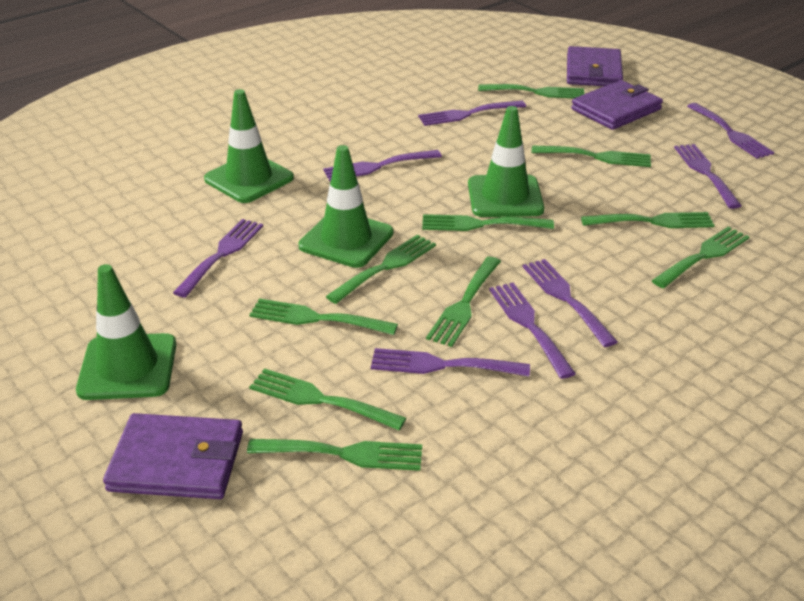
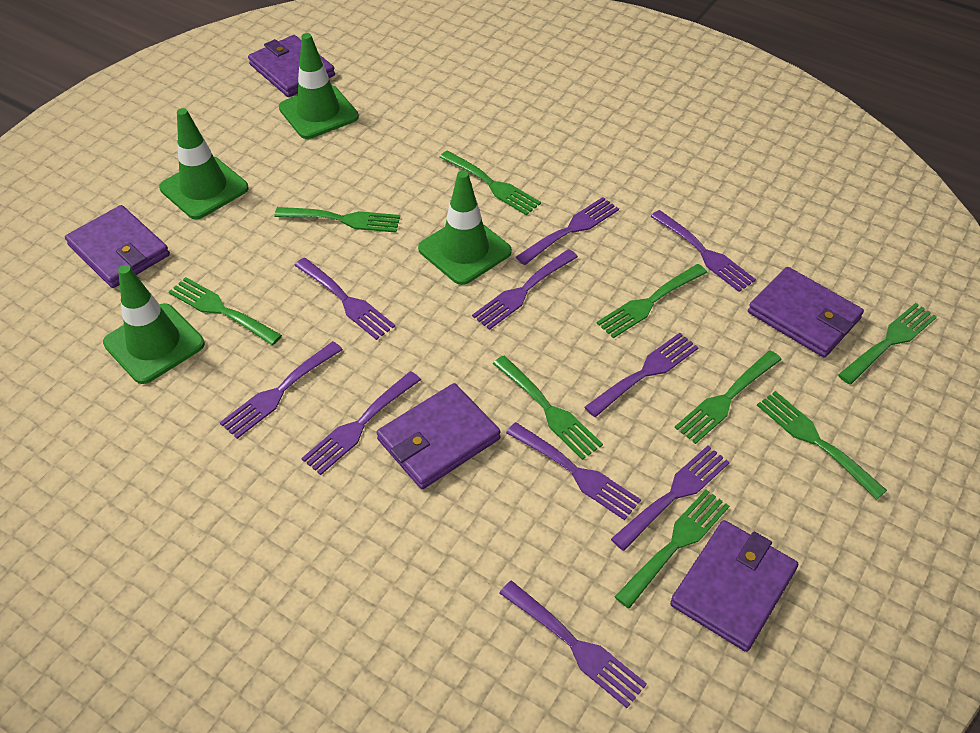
green fork: [247,439,422,471] [249,298,398,335] [249,368,406,431] [325,234,436,304] [422,214,554,231] [426,257,501,347] [478,84,585,98] [531,145,651,167] [581,212,715,228] [651,226,749,288] = 10 -> [169,277,282,345] [274,207,400,233] [439,150,541,215] [493,356,603,460] [597,264,707,338] [615,490,729,609] [675,350,782,444] [757,391,887,500] [838,303,937,384] = 9
purple fork: [173,219,263,298] [323,150,442,181] [371,348,530,377] [418,101,526,126] [489,283,576,379] [523,259,618,347] [674,144,742,209] [687,103,775,159] = 8 -> [220,341,343,439] [294,258,395,340] [301,371,421,475] [472,249,578,330] [499,581,647,708] [506,422,641,520] [516,197,619,265] [584,333,699,417] [611,446,730,551] [650,210,756,292] = 10
purple wallet: [103,413,243,499] [567,46,623,86] [571,80,663,130] = 3 -> [65,205,170,288] [248,35,335,97] [376,383,501,489] [670,520,798,652] [748,267,864,358] = 5

